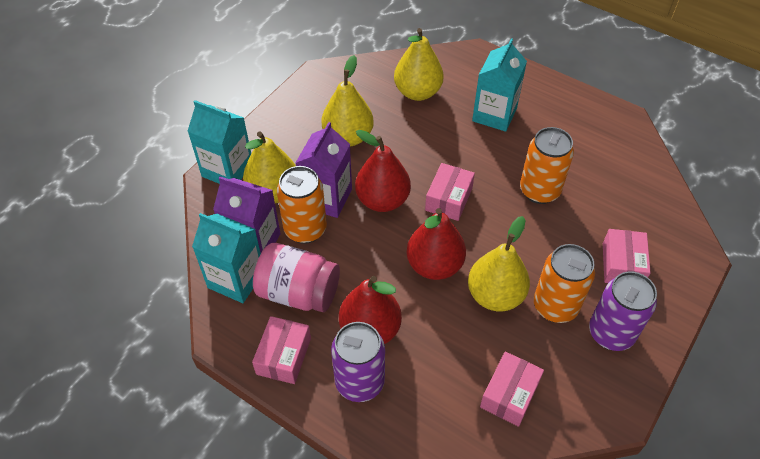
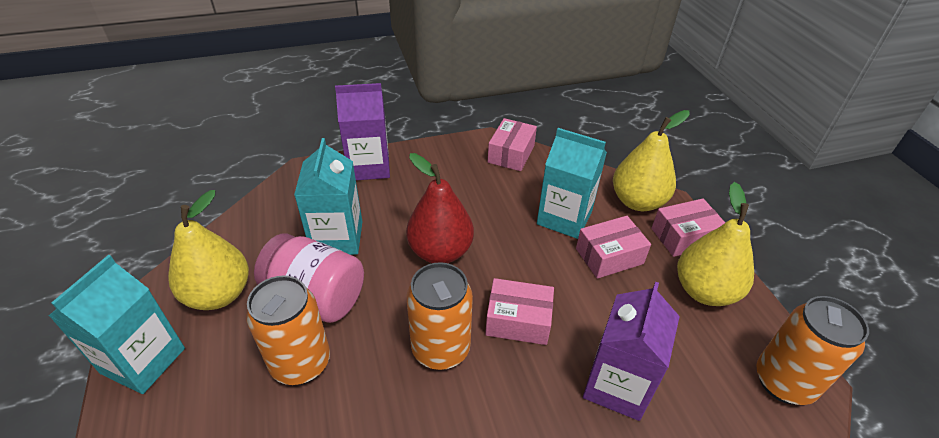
purple can: [331,322,385,402] [589,271,657,351] = 2 -> none = 0
red pear: [339,276,402,344] [355,130,411,212] [407,208,466,280] = 3 -> [406,153,474,263] = 1
yellow pear: [243,131,296,203] [321,55,374,146] [394,28,444,101] [468,216,530,311] = 4 -> [168,190,249,310] [613,110,690,211] [677,182,754,306] = 3

